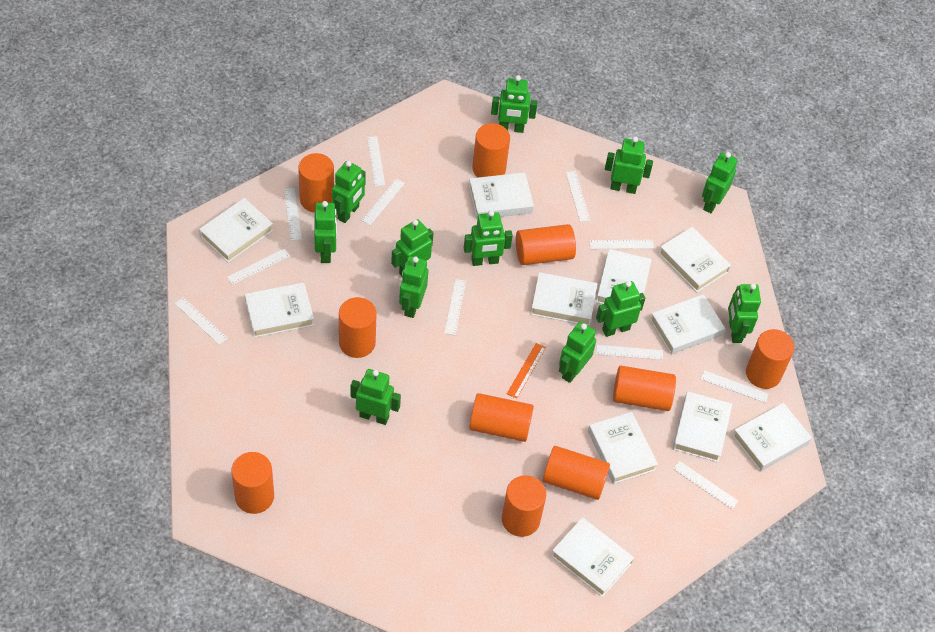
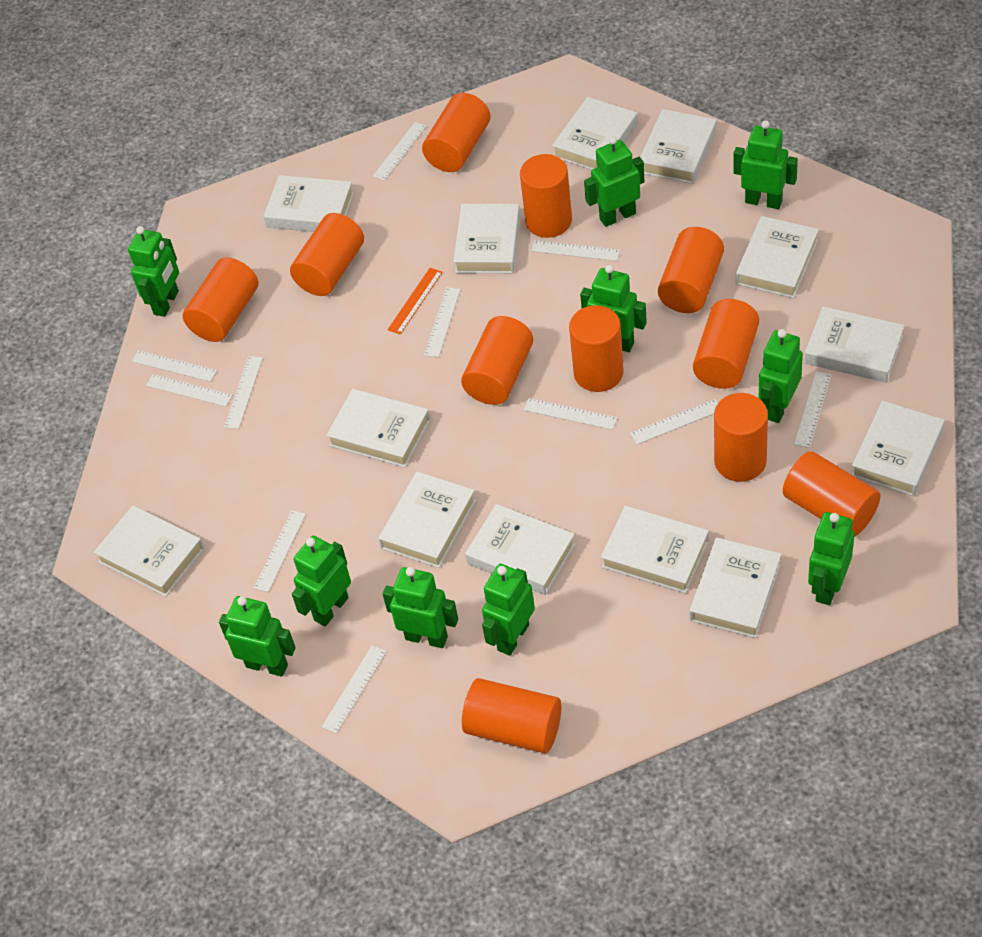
green robot: [314,201,337,263] [332,161,366,223] [351,369,401,425] [391,219,433,277] [399,256,428,318] [464,210,513,266] [491,75,537,133] [559,322,596,383] [596,281,645,337] [605,137,653,194] [702,152,737,213] [728,283,761,343] = 12 -> [128,226,179,317] [219,596,296,677] [292,536,351,627] [383,567,458,648] [482,564,535,656] [580,265,647,352] [584,136,644,227] [733,120,798,209] [759,329,803,423] [808,512,854,605] = 10
orange cylinder: [231,452,274,514] [298,153,334,213] [339,297,376,358] [469,393,534,442] [472,123,510,178] [502,475,546,537] [516,224,576,265] [543,446,610,500] [613,366,676,411] [746,329,795,389] = 10 -> [183,257,258,342] [290,213,364,296] [422,93,491,172] [461,316,533,405] [462,678,561,753] [520,154,572,238] [569,305,624,392] [658,227,724,313] [693,299,759,389] [714,393,768,482] [783,451,881,537] = 11
white book: [199,198,273,263] [245,282,314,338] [469,172,534,219] [531,272,597,326] [551,517,634,597] [588,412,658,484] [596,249,651,304] [650,294,725,355] [658,227,731,293] [673,392,732,462] [732,403,812,472] = 11 -> [94,505,204,597] [264,175,354,232] [326,389,430,468] [378,471,476,568] [453,204,521,273] [465,504,576,595] [552,97,638,170] [601,506,709,594] [640,109,717,184] [689,537,781,638] [736,216,819,298] [804,307,905,383] [851,401,945,496] = 13

